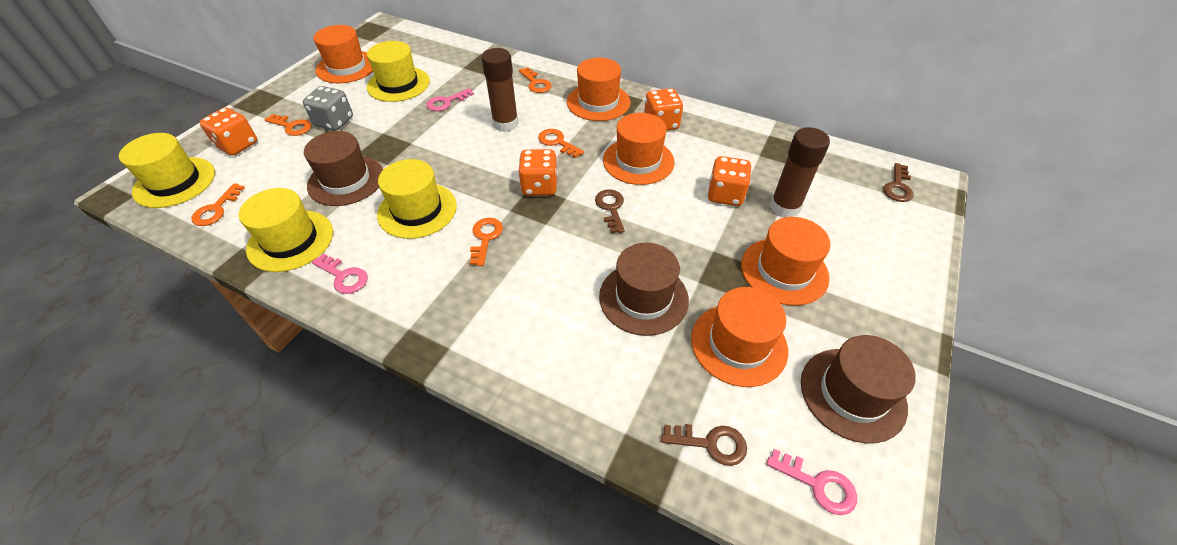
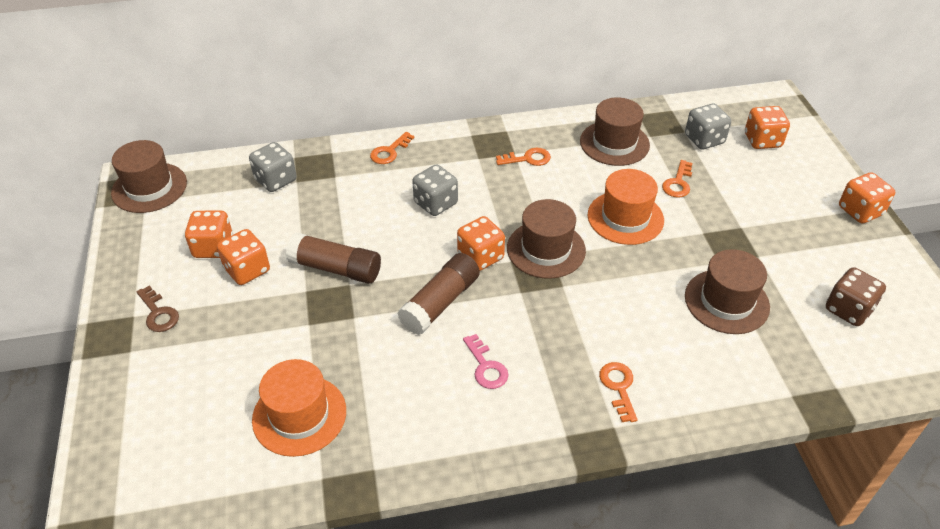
brown dice: none = 0 -> [826,267,886,326] = 1
brown hat: [304,131,383,206] [599,243,689,336] [801,335,916,443] = 3 -> [111,140,187,213] [507,199,586,279] [580,97,650,166] [685,249,770,334] = 4
brown key: [595,189,625,233] [661,424,747,466] [883,163,914,202] = 3 -> [136,285,179,332] = 1
grey dice: [303,86,353,131] = 1 -> [249,142,297,192] [412,164,458,216] [685,104,731,149] = 3
orange dice: [200,107,257,155] [518,149,558,196] [644,88,683,131] [708,156,752,206] = 4 -> [185,211,233,258] [217,229,270,285] [457,216,505,271] [745,106,790,149] [839,172,895,223] = 5
orange hat: [313,25,373,83] [567,58,631,121] [603,113,675,185] [691,287,788,387] [741,217,830,306] = 5 -> [252,359,346,457] [588,169,664,245] = 2
orange key: [191,183,245,226] [264,114,311,136] [470,218,503,266] [519,67,552,93] [538,129,584,158] = 5 -> [370,132,414,164] [496,148,551,166] [599,362,638,422] [662,160,692,198] = 4
pink key: [312,253,368,294] [426,88,474,111] [766,449,857,515] = 3 -> [463,334,508,389] = 1
yellow hat: [119,133,215,208] [239,188,333,272] [367,41,430,102] [377,159,457,239] = 4 -> none = 0

